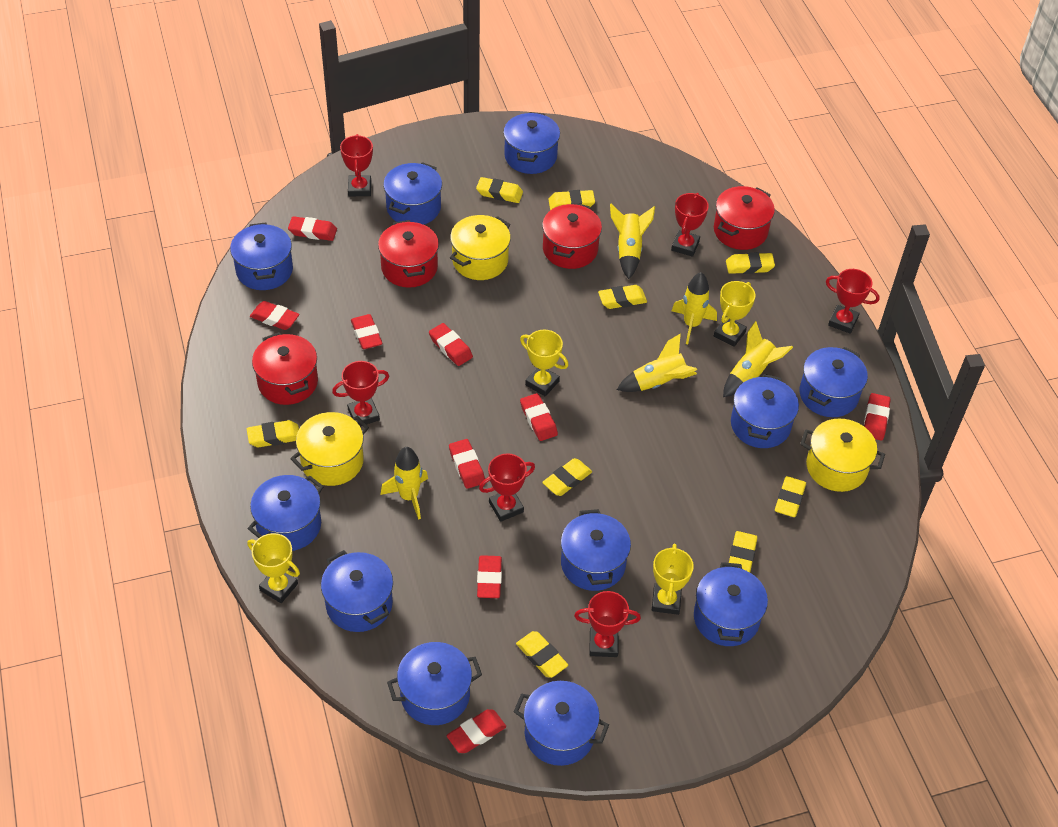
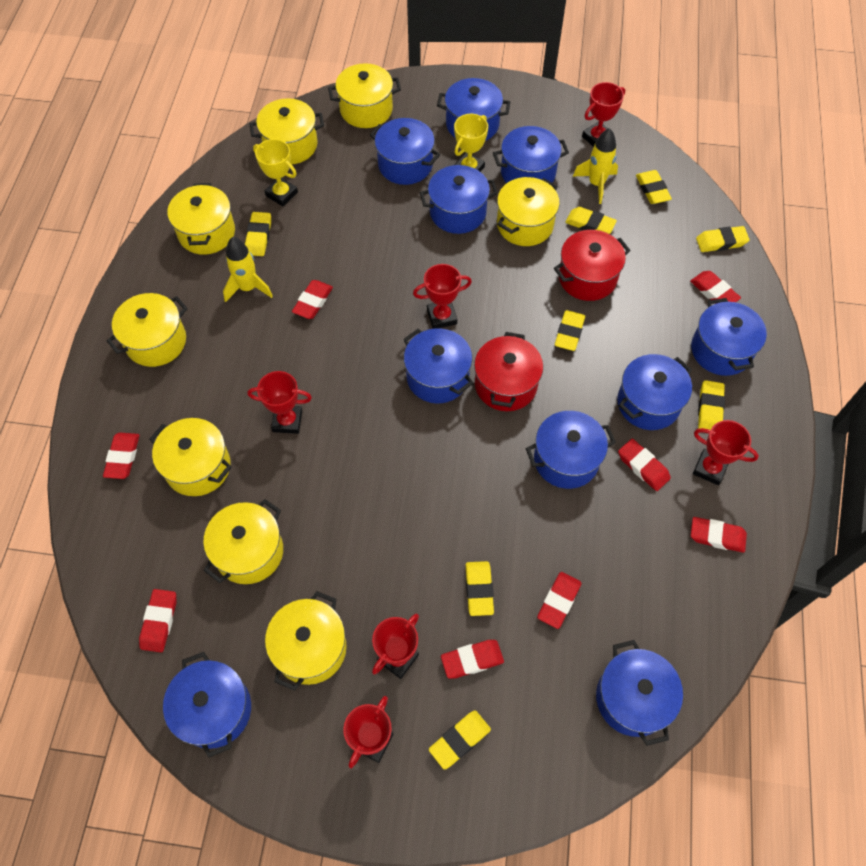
blue pot: [230,222,293,290] [248,475,324,551] [321,550,393,632] [383,162,442,225] [387,642,482,725] [503,112,560,174] [514,681,609,766] [561,509,631,591] [694,562,768,646] [731,374,799,448] [800,347,868,417] = 11 -> [163,652,251,758] [370,118,440,185] [403,328,473,403] [420,165,498,234] [437,78,510,141] [493,126,569,184] [526,411,616,489] [596,640,683,746] [617,354,692,430] [691,298,767,376] = 10
red eraser: [250,301,300,330] [288,216,337,241] [351,314,383,349] [429,323,473,366] [446,709,506,753] [449,439,485,489] [477,555,502,598] [520,393,558,441] [864,393,891,441] = 9 -> [103,433,140,479] [139,589,177,652] [292,280,333,319] [441,640,504,679] [537,572,582,629] [618,439,671,491] [690,271,741,304] [691,517,747,553] = 8
red pot: [252,332,318,405] [378,220,439,288] [542,203,602,269] [714,186,775,250] = 4 -> [474,332,543,411] [554,230,631,301] = 2
yellow eraser: [247,420,299,447] [476,177,523,203] [516,631,568,678] [542,458,592,496] [548,190,595,210] [598,285,647,309] [726,252,775,274] [729,531,758,572] [775,476,806,517] = 9 -> [245,212,271,256] [429,710,491,770] [466,561,494,616] [555,310,585,351] [565,207,617,234] [636,170,672,204] [696,226,750,252] [698,380,725,430] = 8
yellow pot: [290,412,369,486] [450,215,511,280] [800,419,885,492] = 3 -> [107,293,188,367] [149,418,232,496] [167,183,235,255] [203,499,283,584] [250,98,324,164] [265,591,347,691] [328,63,401,128] [497,177,560,246] = 8
yellow rocket: [380,447,428,520] [610,204,655,279] [617,333,697,392] [672,272,717,344] [723,321,793,397] = 5 -> [223,237,273,302] [573,128,618,204] = 2
yellow trophy: [247,533,300,603] [520,330,569,396] [652,544,694,615] [714,281,756,347] = 4 -> [253,139,298,206] [454,114,488,172] = 2

